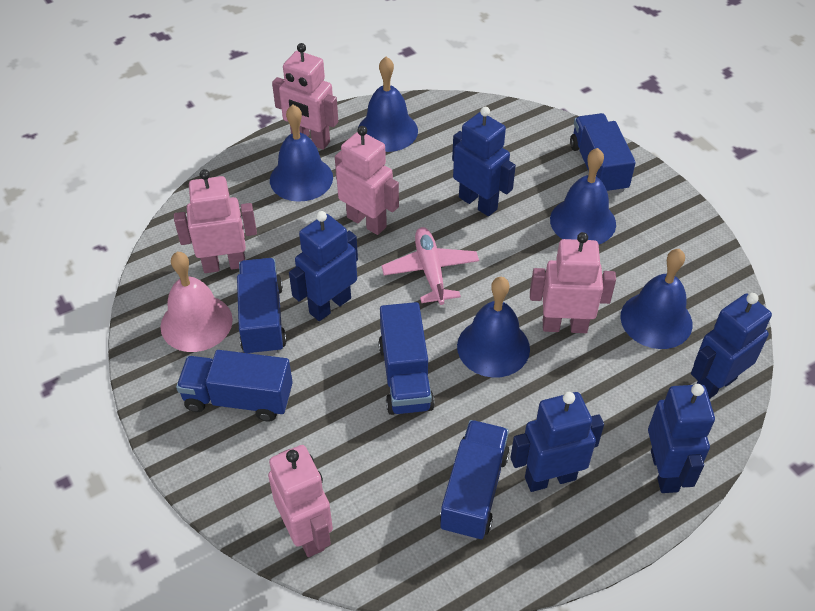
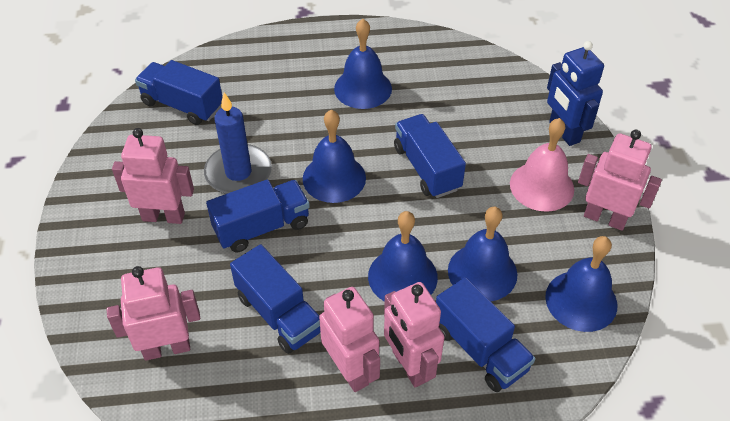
blue candle: none = 0 -> [204,92,272,194] = 1
blue robot: [289,211,358,321] [452,107,516,216] [510,392,604,492] [648,384,715,493] [691,293,772,399] = 5 -> [547,41,604,146] = 1
pink plane: [382,227,479,305] = 1 -> none = 0

